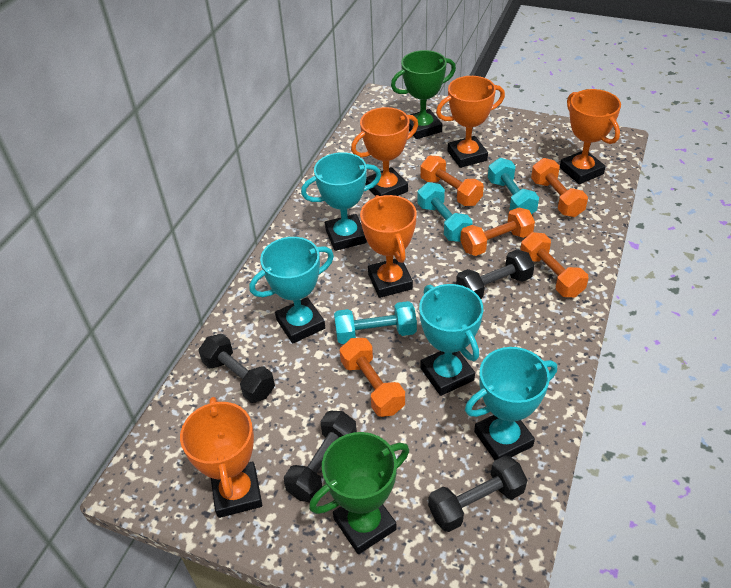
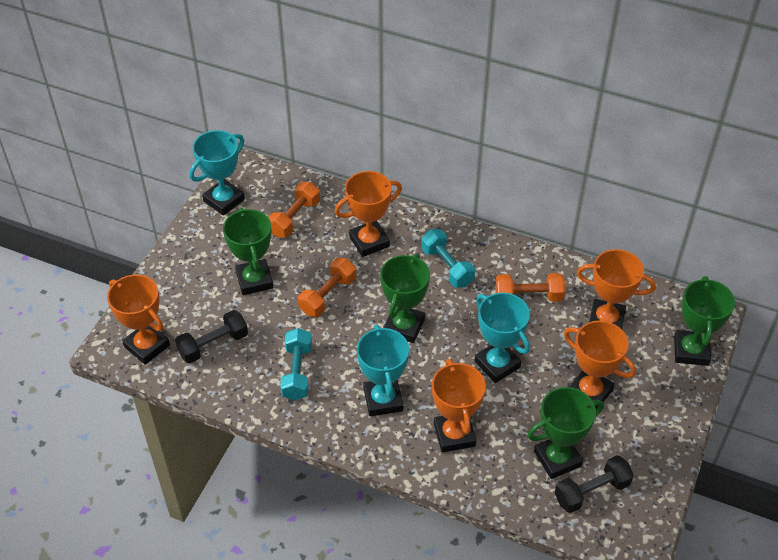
black dumbbell: [199,334,275,403] [284,411,357,502] [428,455,527,532] [456,249,535,299] = 4 -> [175,310,248,363] [555,455,634,513] = 2
green trophy: [309,432,409,554] [391,50,456,139] = 2 -> [223,208,273,295] [380,254,430,343] [527,387,604,479] [674,276,735,366] = 4
orange dumbbell: [340,338,405,417] [420,156,484,206] [460,208,535,256] [520,232,588,297] [531,158,588,217] = 5 -> [268,182,320,237] [298,258,356,317] [495,273,565,302] = 3
turquoise dumbbell: [334,301,417,344] [417,182,473,242] [488,158,539,214] = 3 -> [280,328,312,400] [421,229,475,288] = 2
turquoise trophy: [249,237,334,343] [301,152,381,251] [419,284,483,396] [465,347,557,460] = 4 -> [190,130,245,216] [357,324,409,416] [475,293,530,383] = 3

